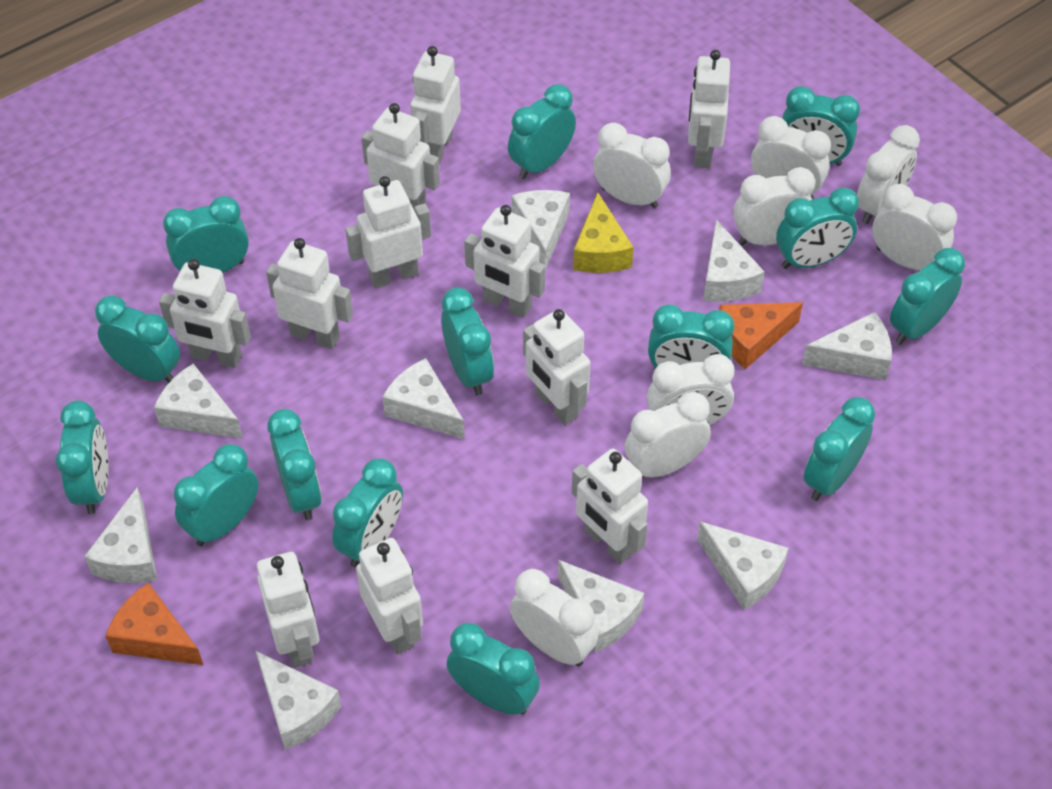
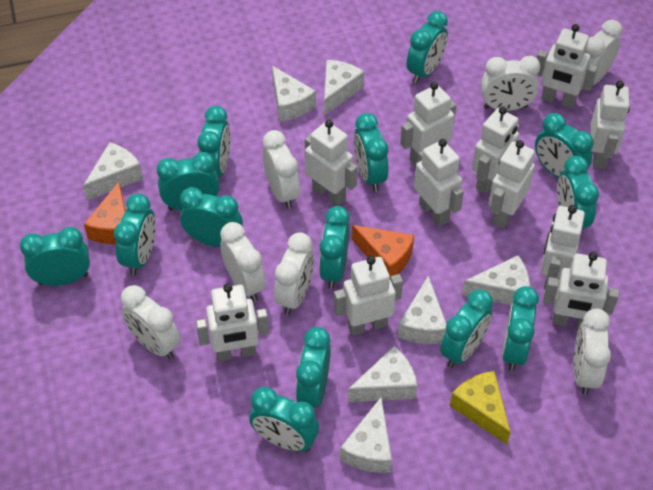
white cheese: [84,487,157,583] [154,364,243,438] [256,651,341,750] [383,358,465,439] [512,190,570,270] [558,560,644,653] [697,522,788,610] [703,220,765,302] [802,312,892,380] = 9 -> [83,142,143,200] [272,66,316,122] [324,60,364,116] [340,397,392,473] [348,346,417,402] [398,276,446,344] [462,255,530,305] = 7
white clock: [510,569,598,667] [593,123,671,208] [625,392,711,478] [647,354,734,425] [733,167,815,245] [751,116,831,200] [857,125,920,224] [872,184,957,270] = 8 -> [121,285,180,359] [220,222,266,301] [263,130,300,209] [274,232,314,315] [481,56,541,111] [574,308,611,395] [581,20,623,90] = 7

